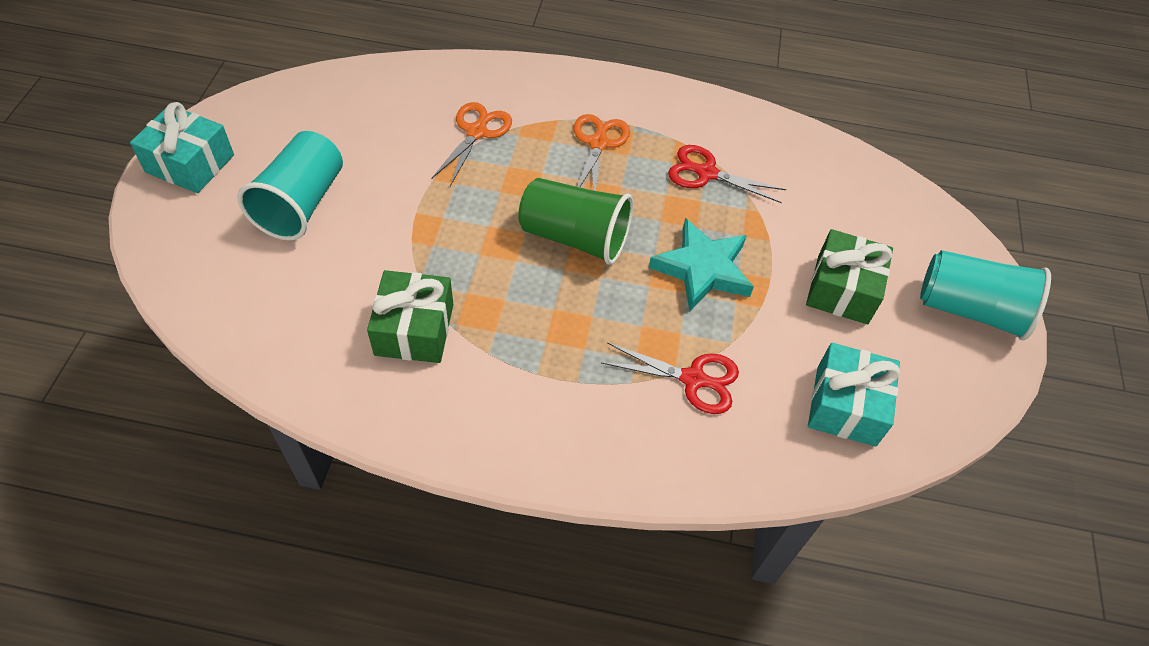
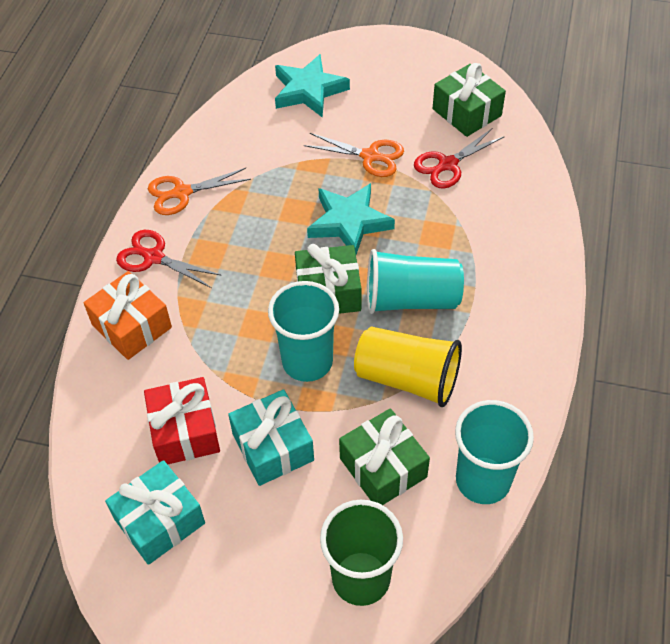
green gift: [367,270,453,363] [806,229,893,324] = 2 -> [295,244,362,314] [339,408,430,505] [433,63,506,137] = 3
orange gift: none = 0 -> [84,271,172,360] = 1
red gift: none = 0 -> [144,377,220,464] = 1
turquoise cup: [238,131,343,240] [920,250,1051,340] = 2 -> [268,281,339,382] [367,249,464,314] [455,400,534,504] = 3
turquoise star: [649,218,754,311] = 1 -> [275,54,350,118] [307,183,395,254] = 2
yellow cup: none = 0 -> [354,327,462,407] = 1

